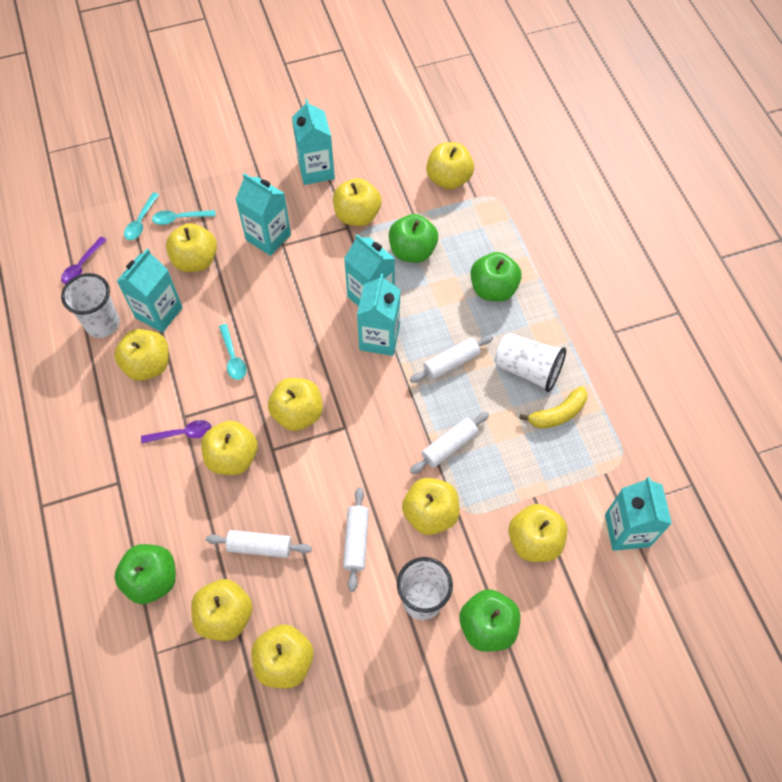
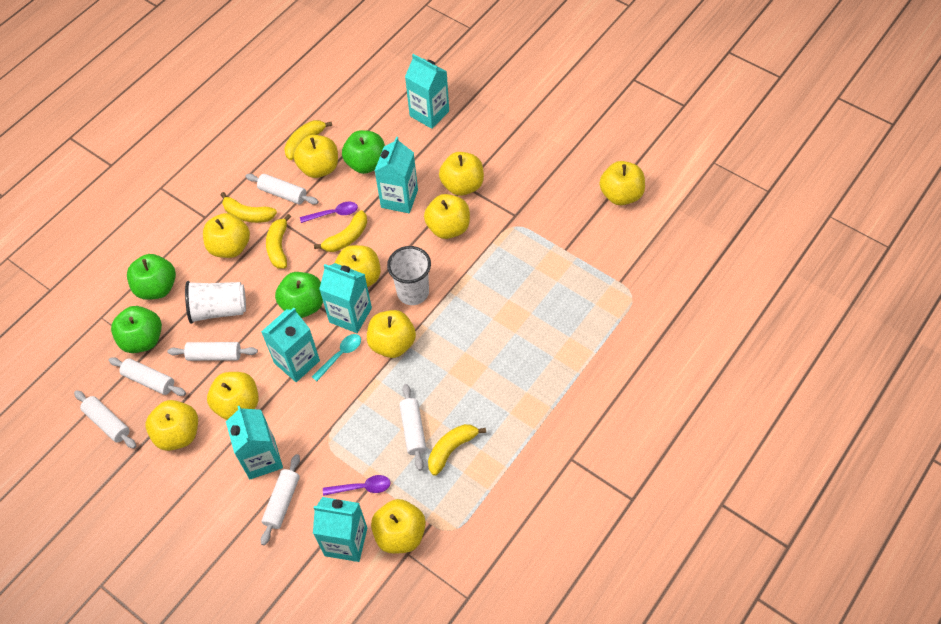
turquoise spoon: [124,192,159,240] [152,210,215,225] [219,324,246,380] = 3 -> [312,334,361,381] = 1
white cup: [61,273,120,338] [397,557,453,620] [495,333,566,392] = 3 -> [185,281,246,324] [387,246,431,305] = 2
white rolling pin: [206,530,312,558] [343,487,369,592] [410,335,493,383] [410,412,489,474] = 4 -> [74,390,136,449] [108,357,186,396] [167,342,258,361] [246,174,318,205] [261,454,300,546] [399,384,427,471] = 6
yellow banana: [520,386,587,429] = 1 -> [221,192,277,223] [266,214,291,269] [284,120,332,160] [314,210,367,252] [428,424,486,476] = 5

